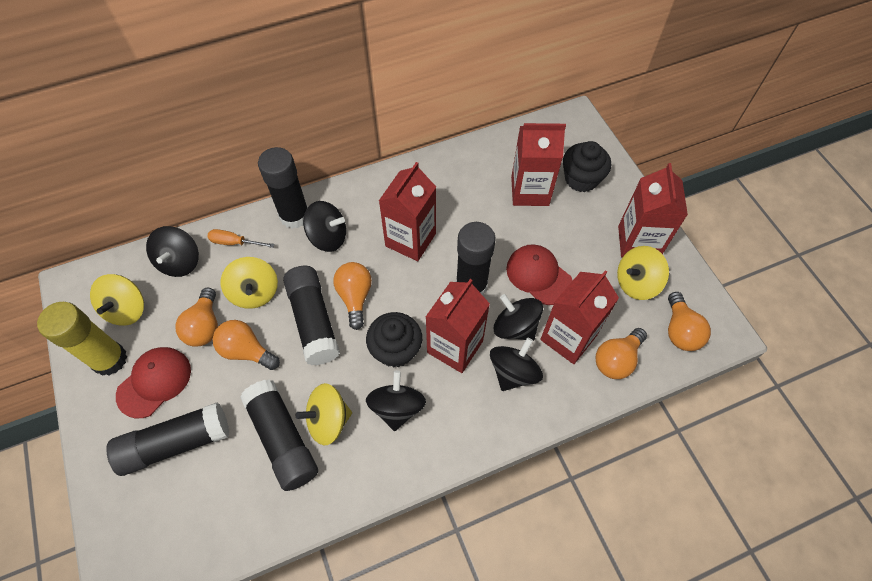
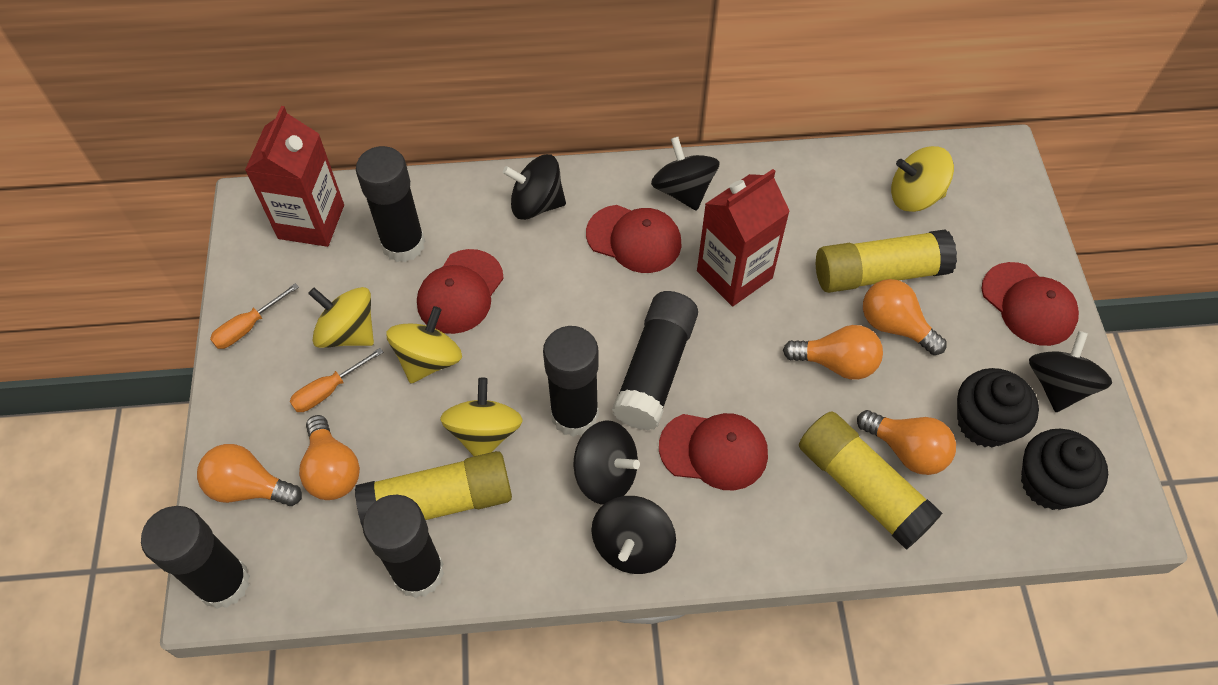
orange screwdriver: [207,229,274,248] = 1 -> [210,283,299,349] [290,348,383,412] = 2
red cap: [116,347,191,418] [506,244,573,305] = 2 -> [417,249,504,334] [586,205,681,273] [659,413,768,490] [982,262,1079,346] = 4
red carton: [379,162,436,261] [426,279,490,373] [511,123,566,206] [540,270,619,364] [618,163,688,258] = 5 -> [245,106,344,247] [697,169,790,306] = 2
yellow glue stick: [37,302,127,376] = 1 -> [355,451,512,528] [799,411,943,549] [816,229,957,293] = 3

